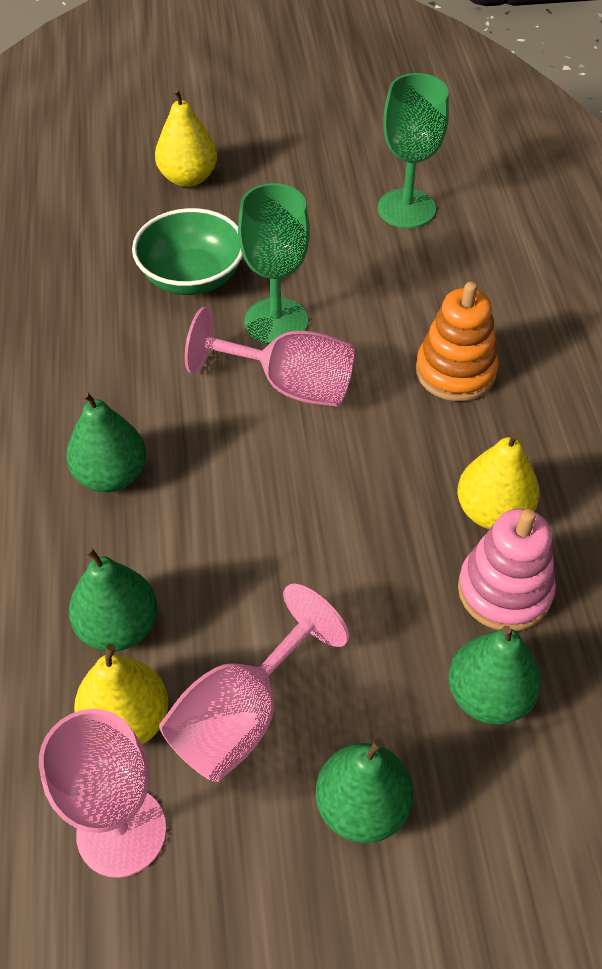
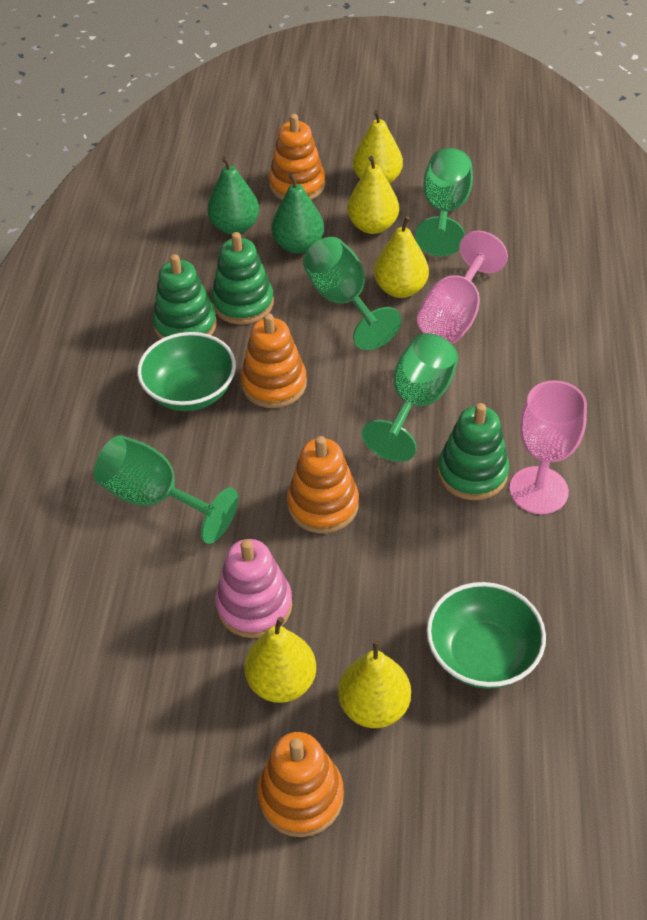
green bowl: [132,208,243,295] = 1 -> [137,332,236,411] [426,582,546,689] = 2
green goblet: [238,183,310,344] [378,73,449,228] = 2 -> [94,435,238,544] [303,237,401,350] [362,333,458,462] [415,148,473,256] = 4
green pear: [66,391,147,492] [69,547,158,651] [316,738,413,843] [448,626,541,725] = 4 -> [207,156,259,235] [271,173,324,254] = 2
green stacking toy: none = 0 -> [153,254,217,339] [211,232,274,325] [438,403,509,500] = 3
orange stacking toy: [416,282,499,401] = 1 -> [241,313,307,408] [258,732,344,837] [269,114,325,200] [287,436,359,533] = 4
pink goblet: [39,709,166,878] [159,583,349,782] [185,307,355,407] = 3 -> [417,231,508,344] [509,380,587,514] = 2
yellow pear: [74,644,168,745] [155,88,217,187] [457,431,539,529] = 3 -> [245,617,316,703] [338,640,411,728] [347,156,399,234] [353,110,403,184] [374,216,429,298] = 5

